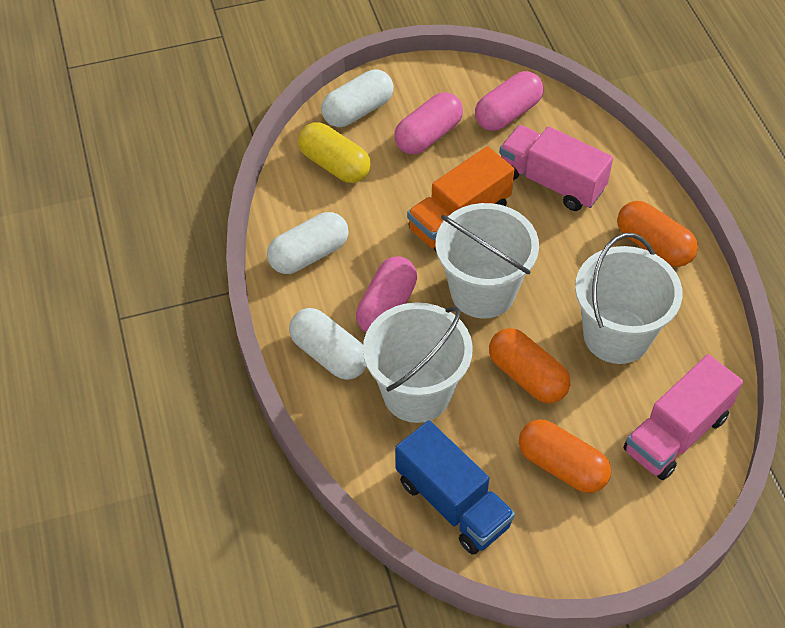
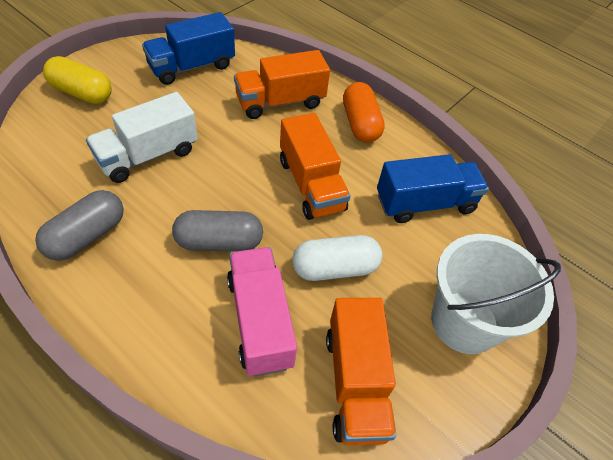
blue truck: [395,420,515,555] = 1 -> [142,12,235,85] [377,154,489,223] = 2
grey capsule: none = 0 -> [35,190,124,261] [172,210,263,252] = 2
orange capsule: [489,328,570,403] [519,419,611,493] [617,201,698,267] = 3 -> [343,82,385,142] = 1
orange truck: [407,146,514,252] = 1 -> [234,50,330,119] [280,113,351,220] [326,298,396,445] = 3
pink capsule: [356,257,417,332] [394,92,463,154] [475,71,543,131] = 3 -> none = 0
pink truck: [499,125,613,211] [624,354,743,480] = 2 -> [227,247,297,376] = 1
white bucket: [363,302,473,423] [436,203,539,319] [575,233,682,364] = 3 -> [431,234,561,354] = 1
white capsule: [267,212,349,274] [289,308,367,380] [321,69,394,127] = 3 -> [292,235,383,281] = 1
white truck: none = 0 -> [86,92,198,183] = 1

